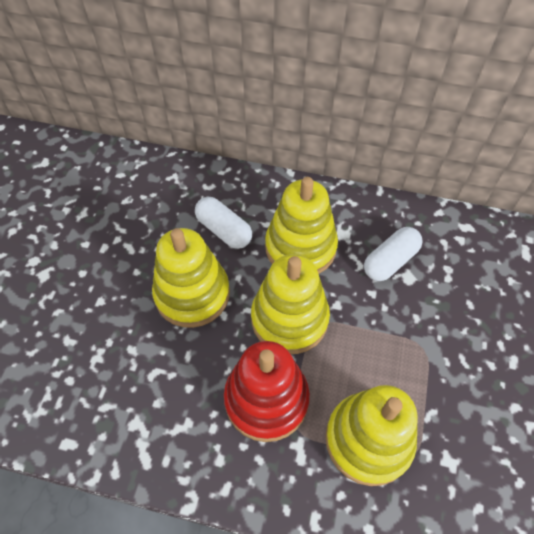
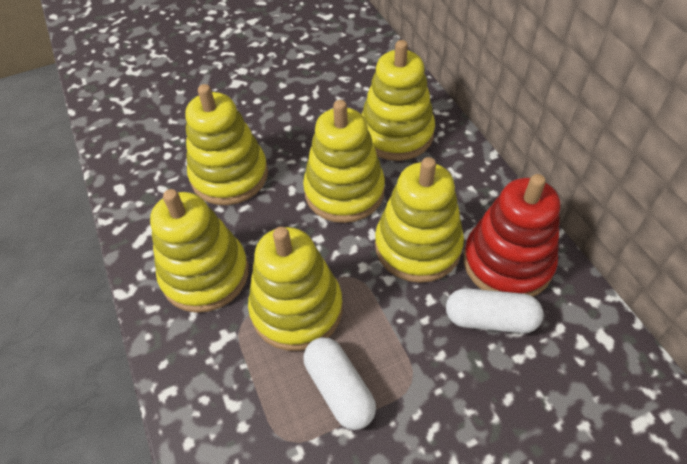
yellow stacking toy: [152,228,230,328] [251,254,330,354] [265,177,338,274] [325,385,417,486] = 4 -> [150,189,249,313] [185,84,268,205] [248,227,343,351] [303,100,385,223] [362,40,435,161] [375,157,464,283] = 6

